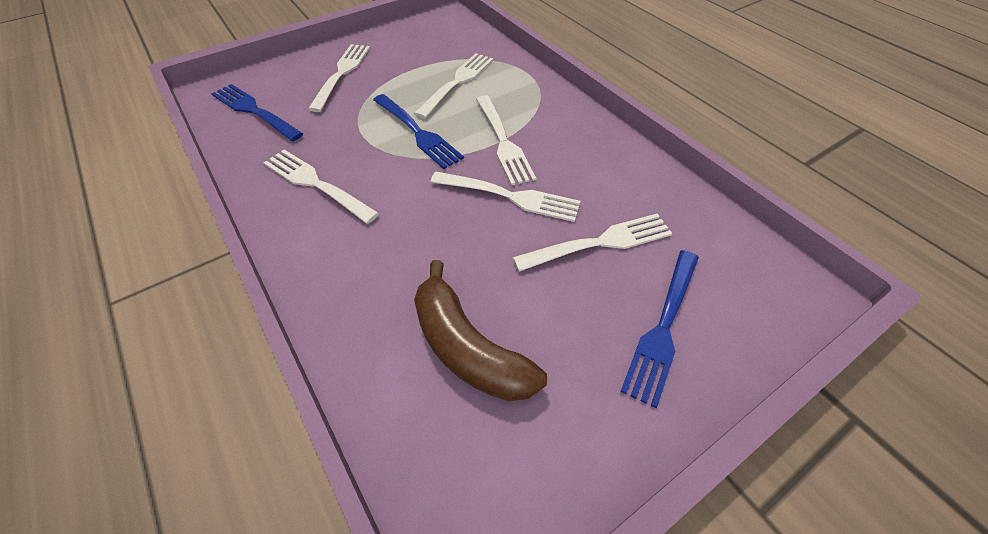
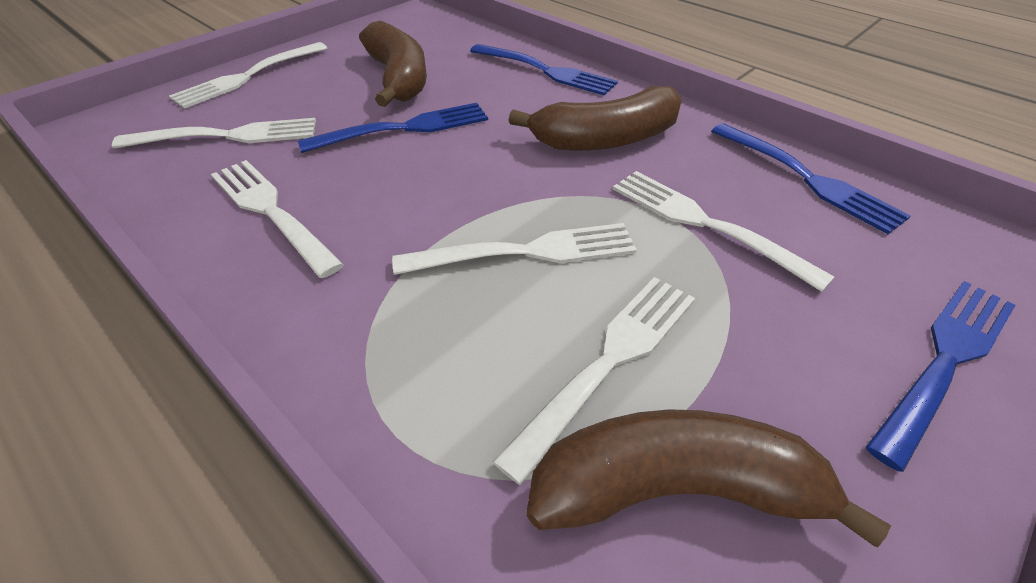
blue fork: [211,84,303,141] [373,94,464,169] [620,250,699,408] = 3 -> [298,103,488,153] [470,44,618,95] [711,123,911,234] [866,281,1015,472] = 4
brown banana: [414,260,547,401] = 1 -> [359,21,427,107] [508,86,682,151] [526,409,891,547] = 3

